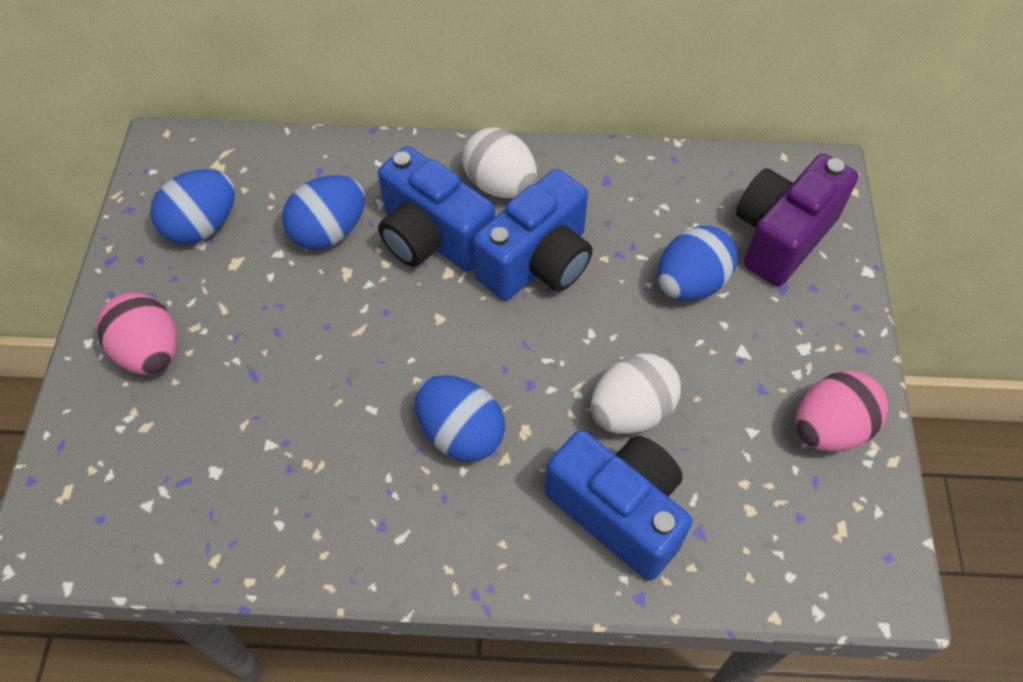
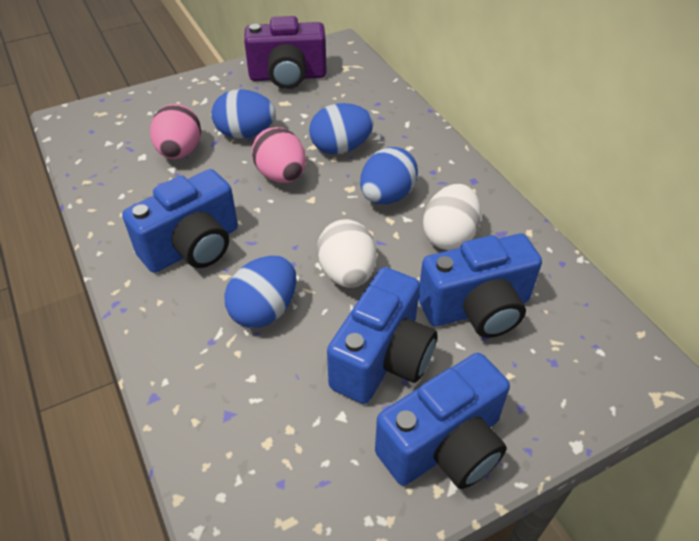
blue camera: [378,146,495,272] [473,169,593,301] [545,430,692,581] = 3 -> [122,169,238,273] [327,267,437,404] [375,353,510,489] [418,234,542,338] = 4

